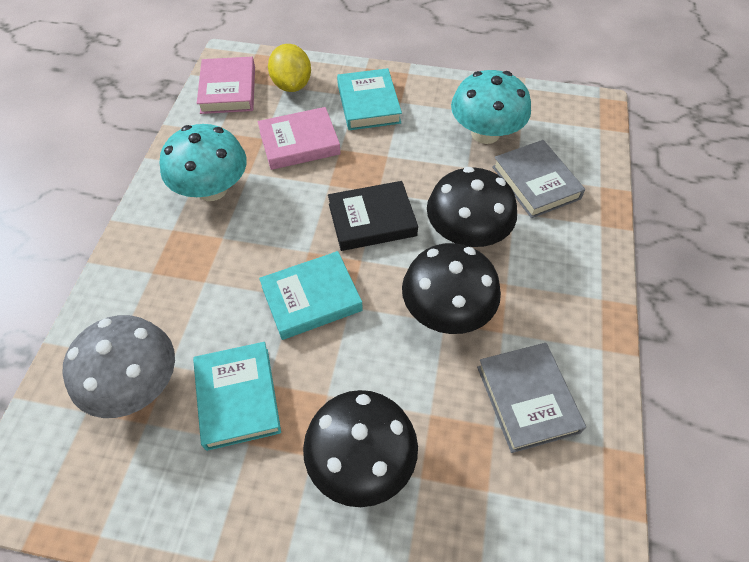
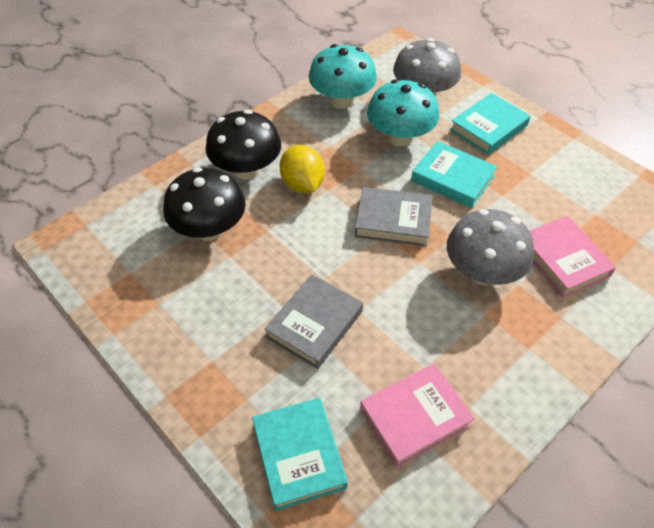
black book: [328,181,418,251] = 1 -> none = 0
black mushroom: [303,390,418,507] [402,243,501,334] [427,167,517,247] = 3 -> [163,167,246,241] [206,110,281,180] = 2
grey mushroom: [62,315,175,418] = 1 -> [393,38,461,97] [447,209,534,285] = 2

